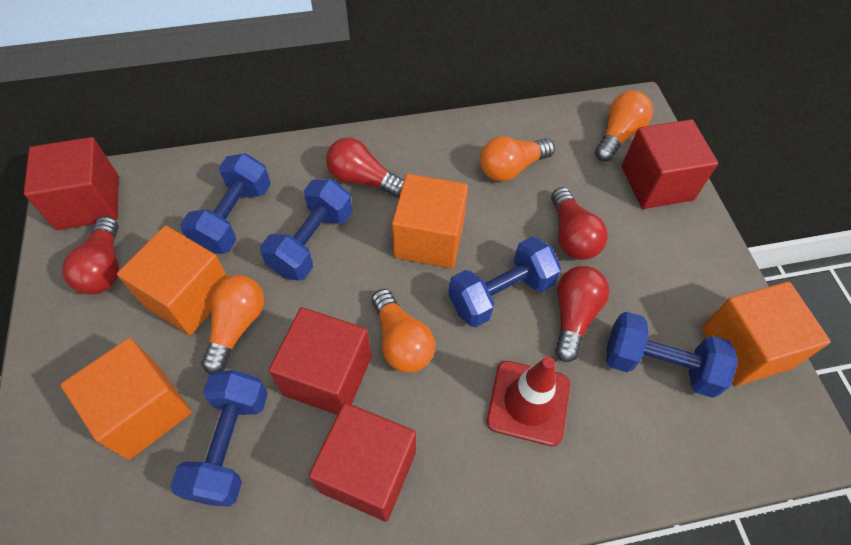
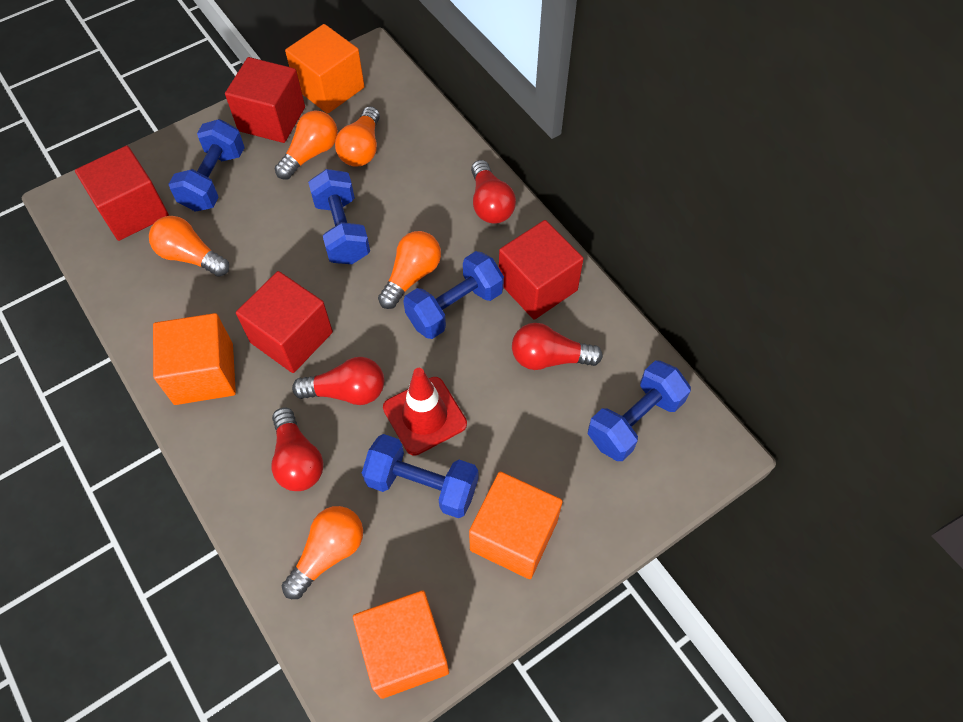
orange light bulb: [201,275,264,375] [372,289,435,373] [480,136,555,181] [595,91,653,161] = 4 -> [149,216,229,277] [275,111,338,180] [282,506,363,599] [335,106,380,167] [378,231,441,309] = 5

